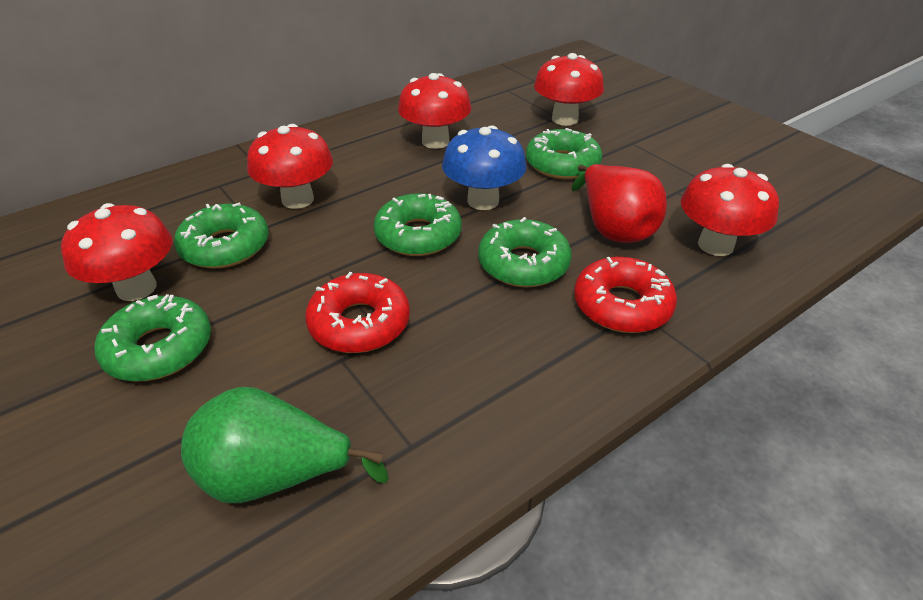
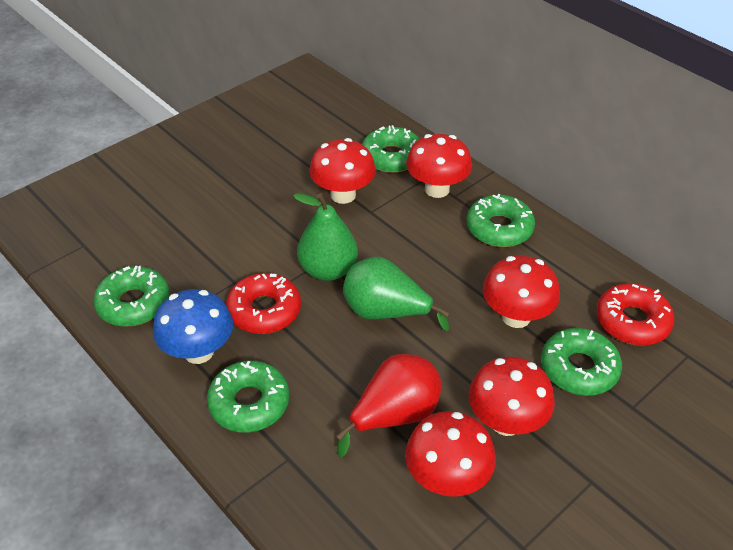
green pear: [181,387,389,503] = 1 -> [293,193,358,281] [343,257,449,331] = 2

